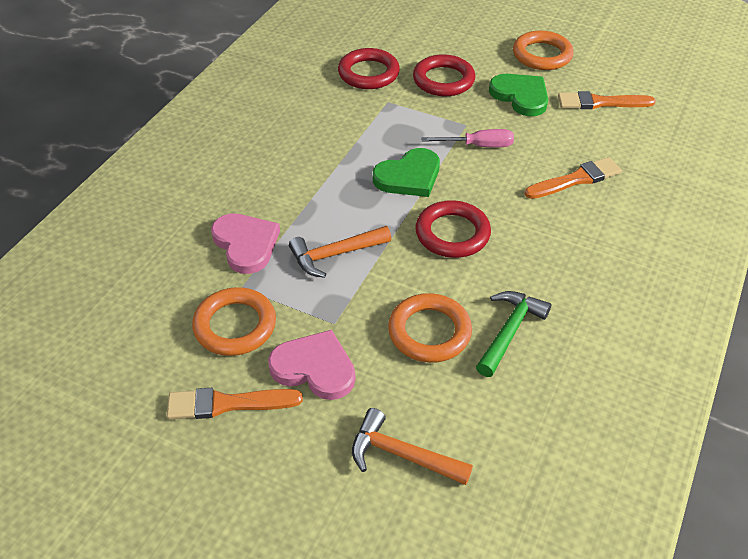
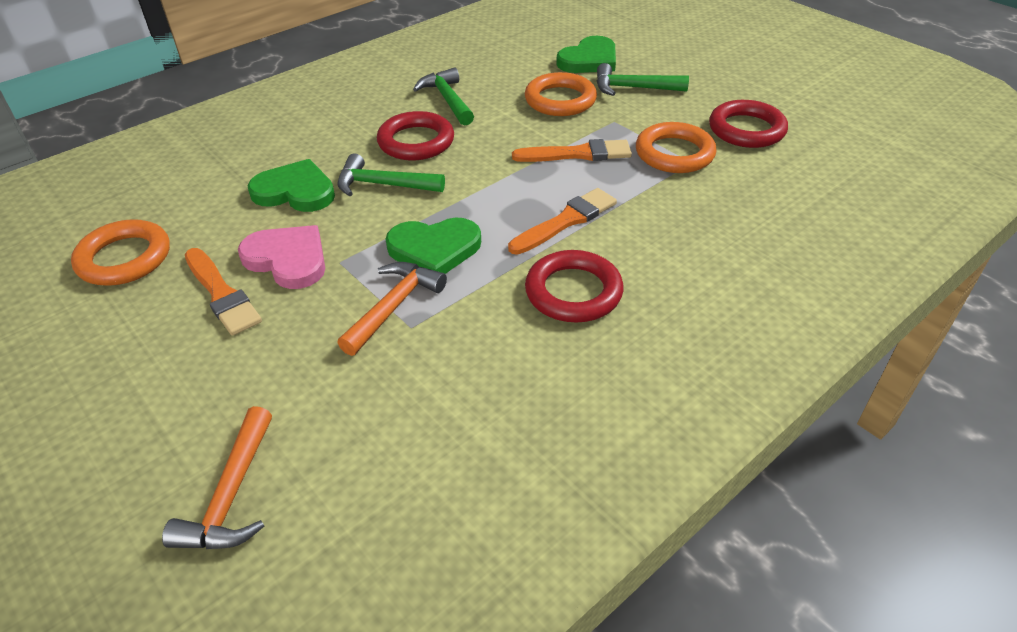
green hammer: [476,291,551,377] = 1 -> [337,153,445,196] [413,67,474,126] [597,63,689,96] = 3
green heart: [373,148,440,197] [489,74,548,117] = 2 -> [247,159,335,212] [385,218,481,274] [556,36,616,73] = 3
pink heart: [211,213,280,274] [268,330,355,400] = 2 -> [238,225,325,289] = 1
pink screwdriver: [421,129,514,147] = 1 -> none = 0

